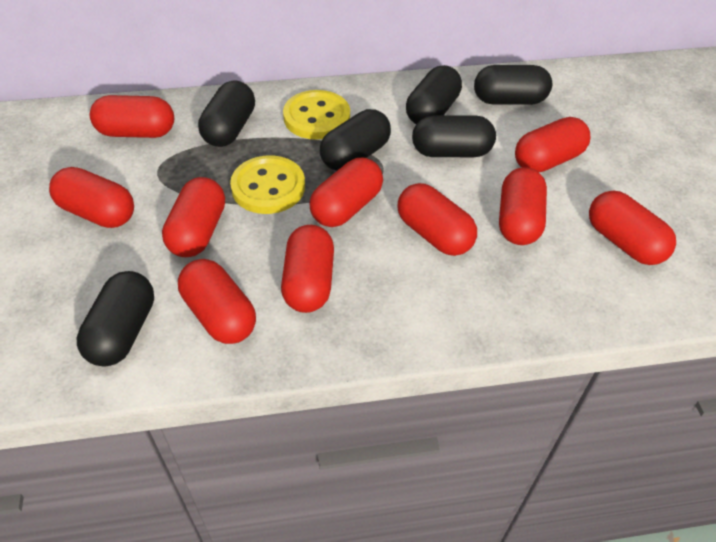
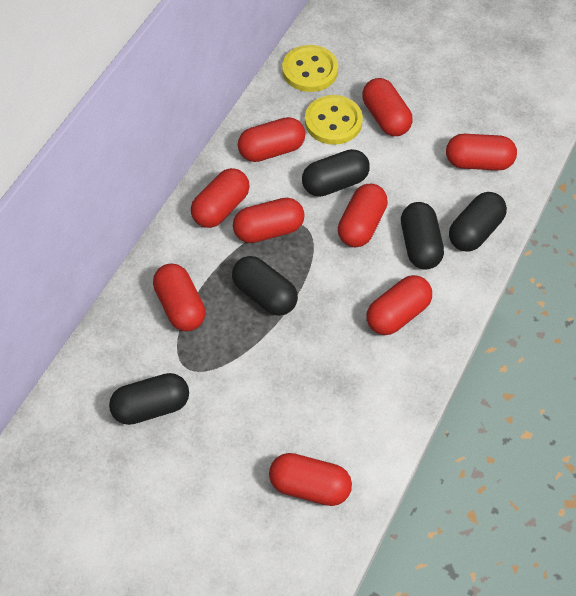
black capsule: [77,271,154,367] [198,80,255,147] [320,109,391,171] [406,65,462,124] [412,115,496,157] [474,65,552,105] = 6 -> [109,373,189,425] [232,256,298,316] [302,149,370,197] [401,202,444,269] [449,192,507,252] = 5
red capsule: [49,167,134,228] [90,95,174,138] [162,177,225,257] [178,259,256,344] [281,225,334,313] [309,158,383,227] [398,183,477,256] [499,167,547,245] [515,117,590,172] [589,191,676,265] = 10 -> [153,264,205,332] [191,168,250,228] [233,197,305,243] [238,117,305,162] [269,453,352,506] [338,184,388,247] [362,78,413,136] [366,275,432,335] [446,134,517,170] = 9

